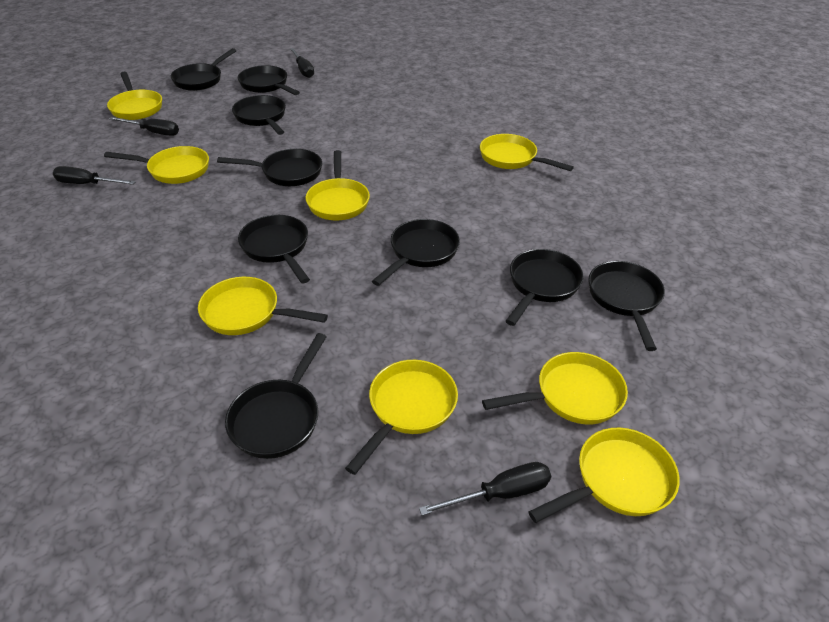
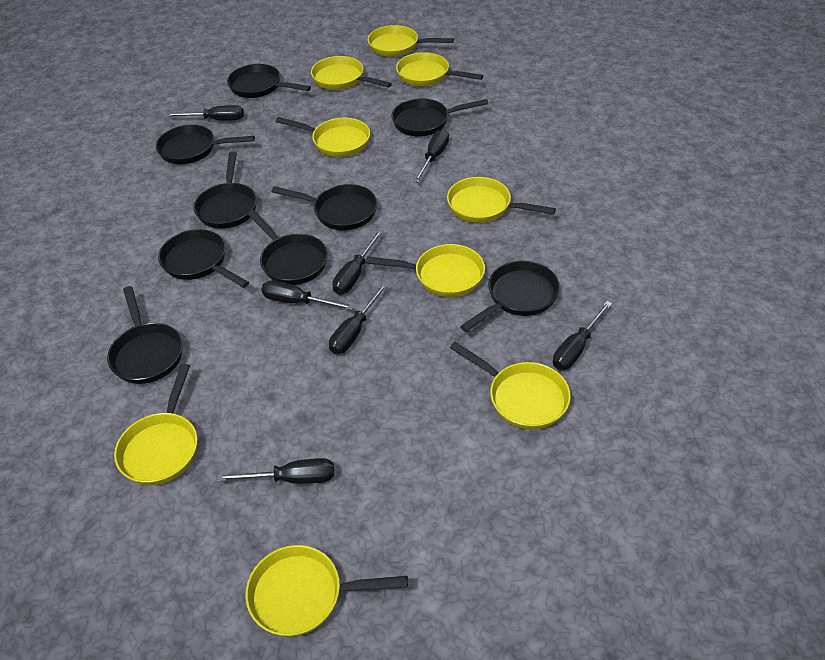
black screwdriver: [53,166,136,185] [109,117,179,136] [290,48,314,78] [419,462,551,516] = 4 -> [167,105,244,120] [217,458,334,484] [261,280,354,310] [329,283,388,354] [332,230,383,294] [413,129,449,182] [553,301,612,370] = 7
yellow pan: [104,146,209,184] [107,72,162,120] [198,277,328,335] [306,150,370,220] [345,360,458,475] [480,134,574,171] [482,352,628,424] [528,428,680,523] = 8 -> [114,364,197,485] [245,545,408,637] [275,117,370,157] [311,56,392,90] [366,244,485,297] [368,25,454,57] [396,52,484,86] [447,177,556,223] [450,342,571,430] = 9

